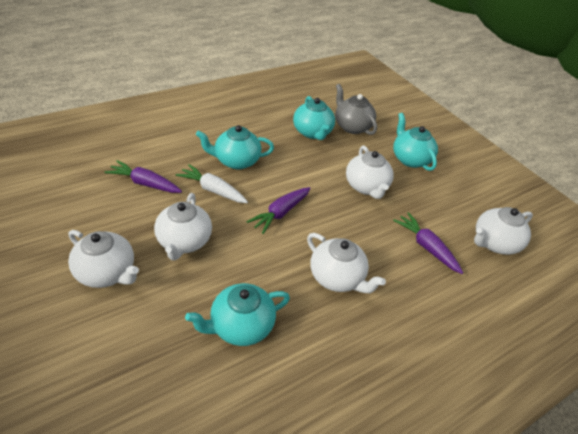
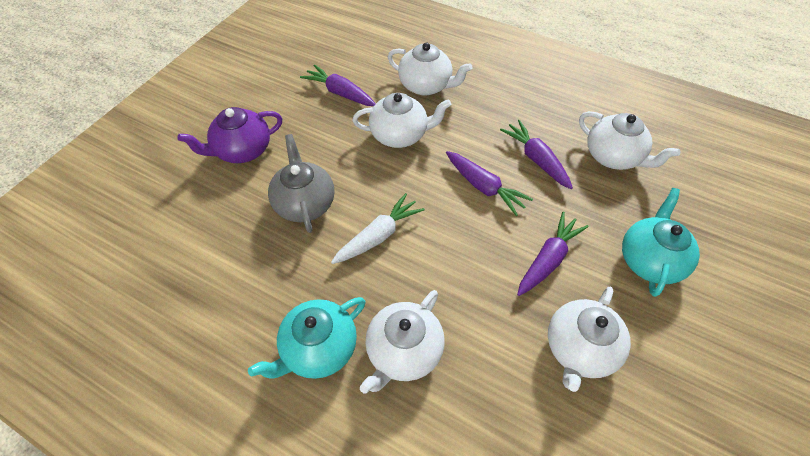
purple carrot: [105,160,182,193] [246,187,311,234] [393,212,463,274] = 3 -> [300,64,376,106] [446,151,533,216] [500,120,573,189] [517,212,588,296] = 4
purple teapot: none = 0 -> [178,107,282,163] = 1
turquoise teapot: [185,283,290,346] [196,125,274,169] [293,96,335,140] [393,113,438,171] = 4 -> [248,297,365,379] [622,188,700,297] = 2

